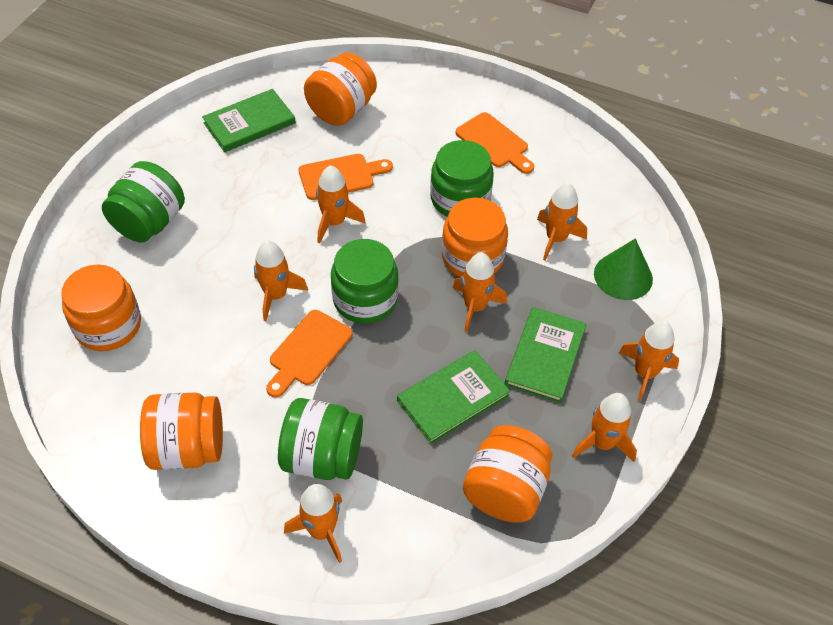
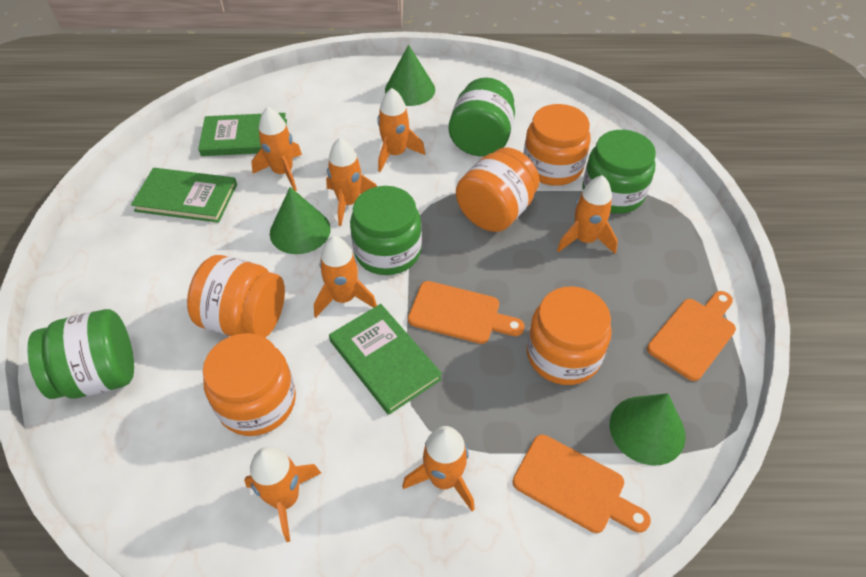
green cone: [594,238,653,300] = 1 -> [270,187,331,254] [385,45,435,106] [610,393,686,466] = 3

